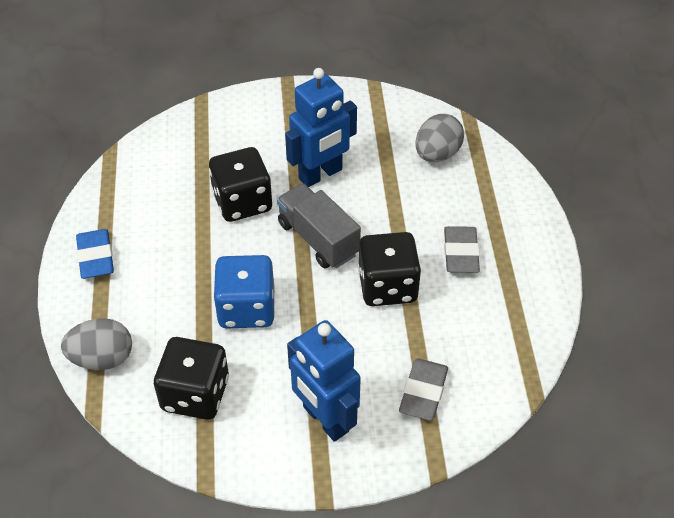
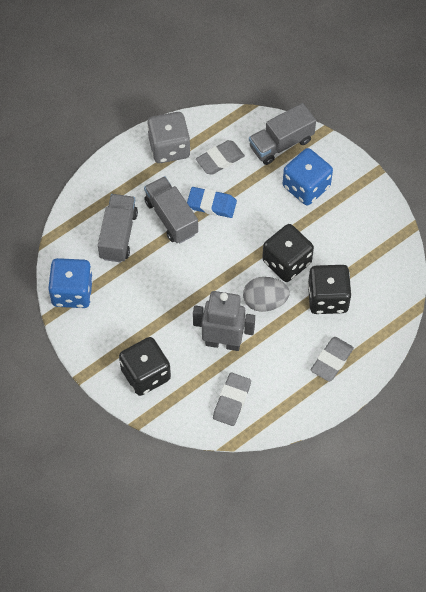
blue dice: [213,255,275,329] = 1 -> [48,258,93,308] [283,148,333,205] = 2
blue robot: [285,68,357,187] [287,320,361,442] = 2 -> none = 0
grey dice: none = 0 -> [147,112,190,163] = 1
grey egg: [61,318,132,370] [416,114,464,162] = 2 -> [243,277,290,312] = 1
grey eraser: [399,359,448,421] [444,226,480,273] = 2 -> [196,140,245,175] [213,373,251,426] [311,337,354,382] = 3
grey robot: none = 0 -> [193,291,255,351] = 1
grey truck: [277,183,361,268] = 1 -> [98,194,138,262] [144,176,198,243] [249,103,316,165] = 3

